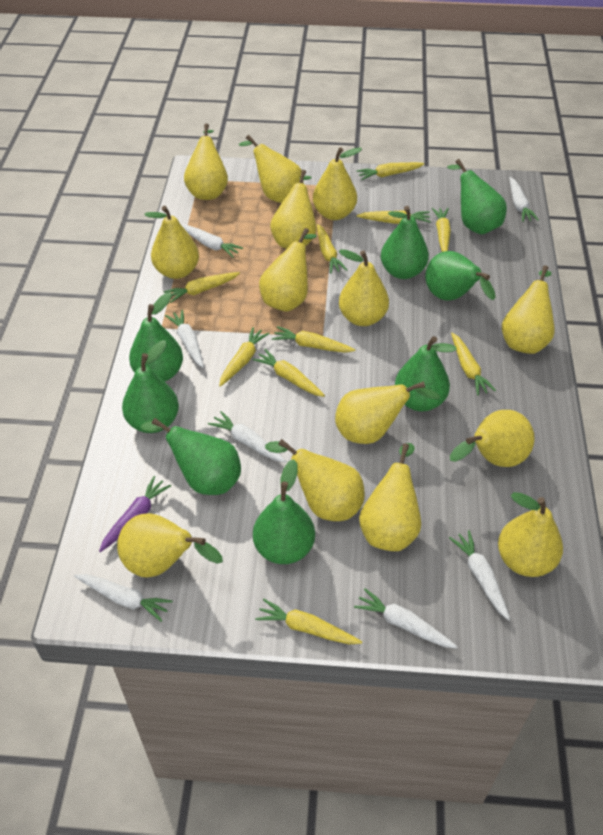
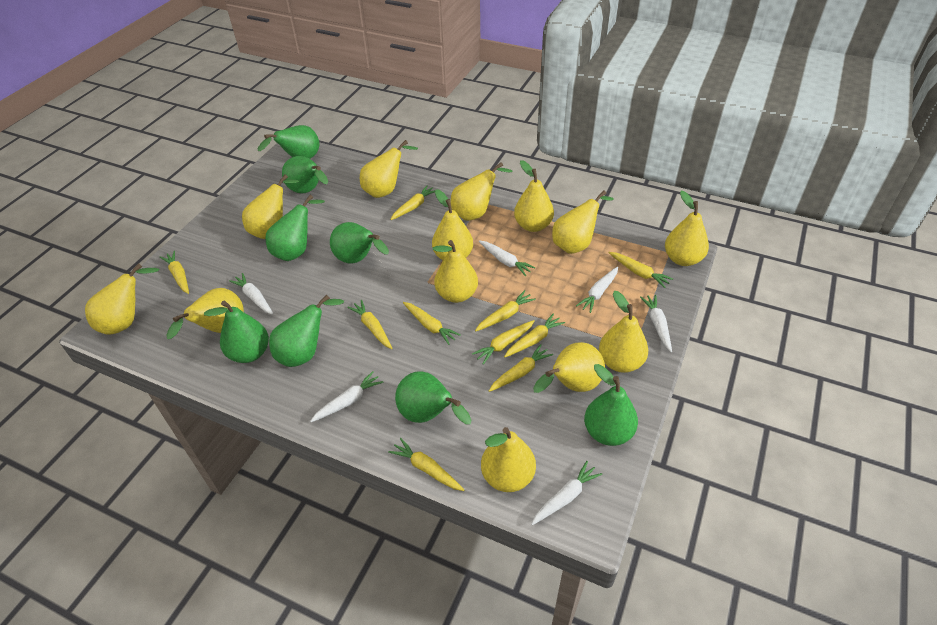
purple carrot: [99,476,171,552] = 1 -> none = 0
white carrot: [74,574,173,622] [165,310,204,368] [182,225,243,258] [208,411,286,463] [354,588,458,648] [449,530,510,621] [509,177,539,222] = 7 -> [229,273,273,315] [310,371,383,422] [479,241,535,276] [531,461,602,525] [576,267,618,313] [640,295,672,352] = 6
yellow pear: [117,513,223,578] [145,206,199,279] [184,124,228,200] [239,135,304,203] [259,228,317,312] [265,439,365,521] [270,170,316,249] [313,147,362,220] [335,381,441,444] [339,249,389,326] [359,443,421,551] [450,410,535,467] [498,492,563,577] [502,265,555,354] = 14 -> [85,263,159,335] [166,288,244,339] [242,174,299,239] [360,140,418,198] [432,189,473,260] [433,240,478,303] [451,162,512,221] [481,427,536,492] [514,160,554,232] [533,342,605,393] [552,190,614,254] [599,291,648,373] [665,191,709,266] = 13

